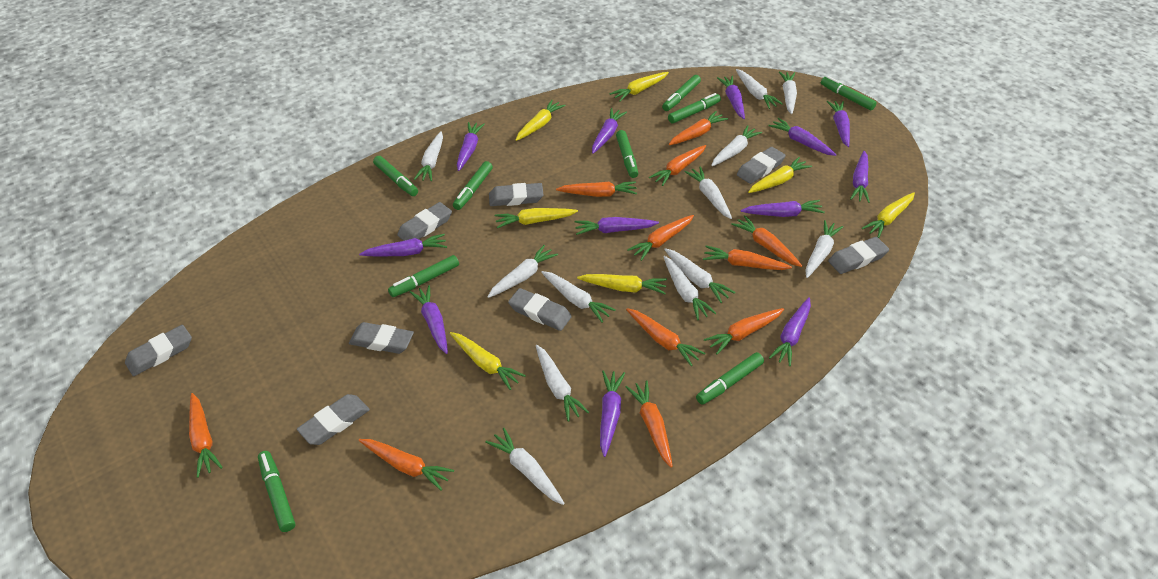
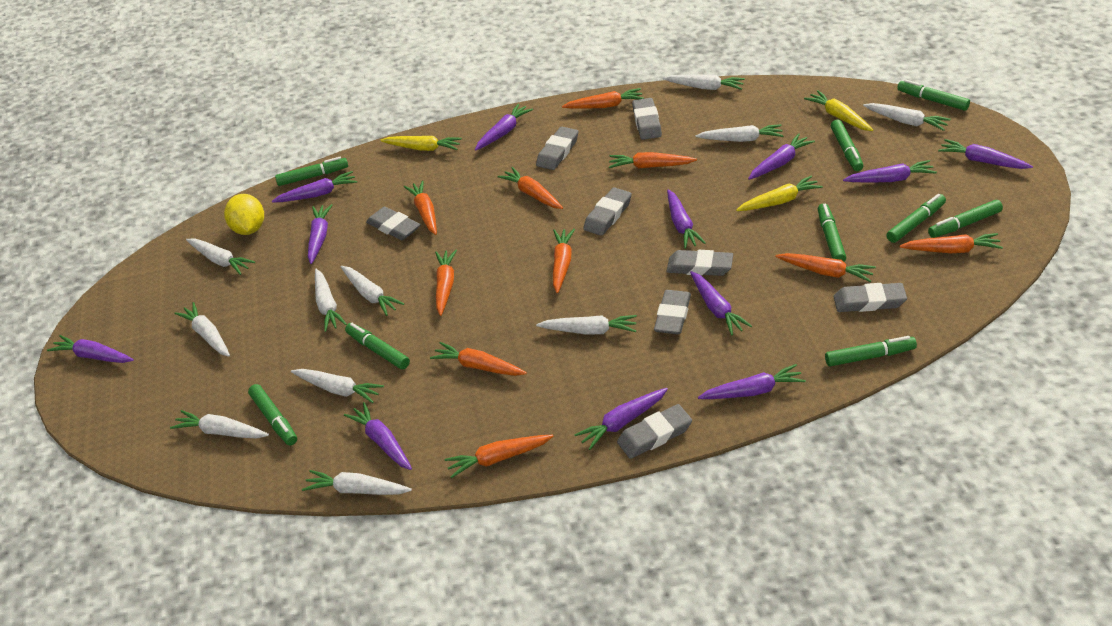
orange carrot: [189,393,223,478] [359,439,454,490] [556,181,637,197] [625,381,673,468] [626,308,705,366] [627,215,694,261] [649,145,706,186] [669,111,728,145] [703,246,792,270] [704,308,784,354] [731,215,802,267] = 11 -> [404,181,437,235] [430,342,527,376] [435,250,457,316] [445,435,554,478] [497,167,563,209] [553,229,575,293] [562,88,644,109] [609,152,697,168] [775,253,876,282] [900,233,1003,253] = 10
white carrot: [414,131,443,181] [485,428,565,505] [488,245,558,298] [536,345,589,422] [541,271,616,322] [663,256,716,320] [664,248,735,303] [684,166,732,219] [711,125,762,166] [736,69,783,109] [779,71,797,114] [805,220,843,278] = 12 -> [170,410,269,439] [174,302,230,357] [186,239,255,275] [291,369,384,403] [302,470,412,495] [315,269,347,332] [341,266,404,316] [536,315,637,335] [663,74,745,90] [695,124,784,142] [863,103,951,131] = 11
yellow carrot: [450,332,526,390] [495,208,578,228] [516,100,566,141] [577,274,667,294] [610,72,669,102] [748,157,812,193] [862,192,915,238] = 7 -> [380,136,462,151] [736,175,823,211] [804,90,873,131] = 3
yellow lemon: none = 0 -> [224,194,264,235] = 1

